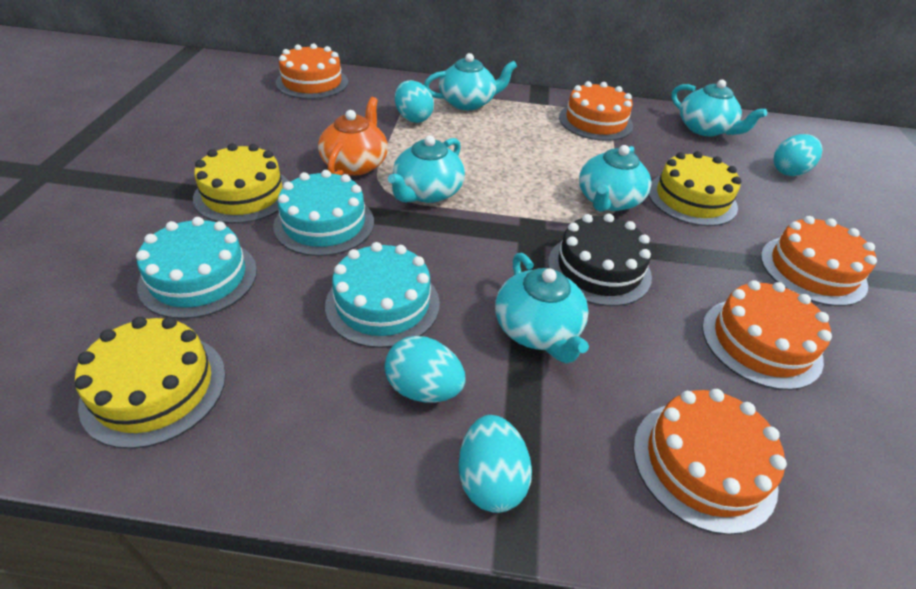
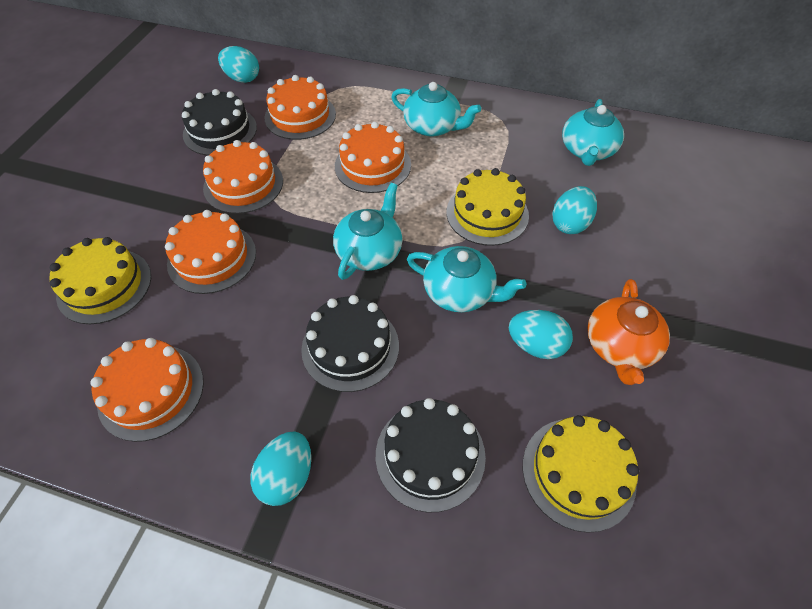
black cake: [548,214,652,306] = 1 -> [182,89,257,156] [301,295,399,392] [376,398,486,512] = 3
turquoise cake: [136,217,257,319] [273,170,374,256] [325,242,440,348] = 3 -> none = 0
turquoise teapot: [388,135,465,203] [424,53,517,110] [495,253,589,364] [579,145,651,212] [671,80,767,136] = 5 -> [333,183,403,280] [391,82,481,137] [407,246,526,312] [562,99,624,166] = 4

